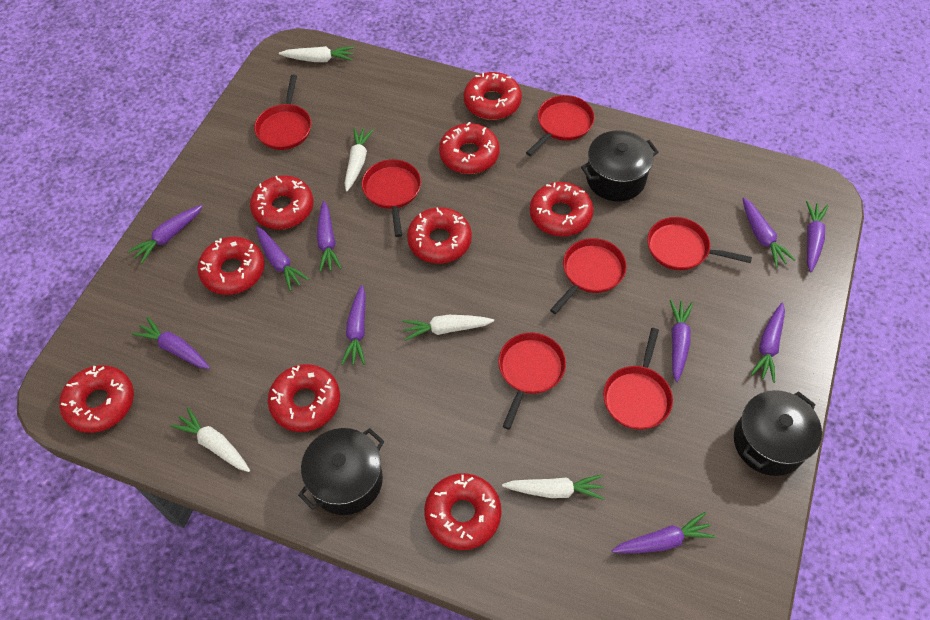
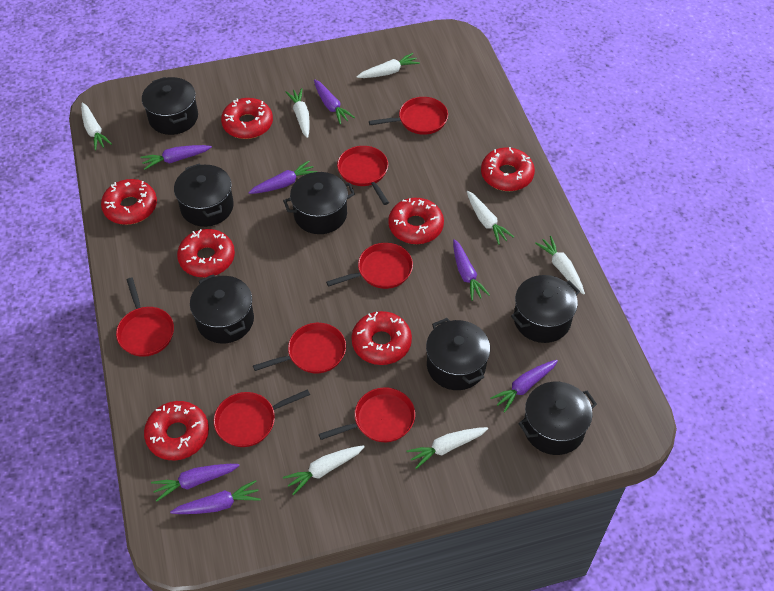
black pot: [298,428,384,515] [581,130,659,201] [734,390,822,476] = 3 -> [142,77,198,135] [174,163,234,227] [190,274,254,344] [283,172,355,234] [426,318,490,390] [511,275,580,343] [518,382,597,455] = 7
purple carrot: [128,205,203,264] [132,317,210,369] [256,227,309,291] [317,201,342,272] [341,285,366,365] [612,512,716,553] [670,300,693,382] [742,197,796,267] [751,303,785,383] [806,201,828,272] = 10 -> [141,145,212,170] [151,464,240,502] [170,480,261,514] [248,161,317,194] [314,80,355,124] [453,239,490,301] [490,360,558,413] = 7
red donut: [59,365,134,433] [197,237,265,295] [250,175,313,229] [268,364,340,432] [407,207,472,264] [424,473,502,550] [439,122,500,174] [464,72,522,120] [530,182,593,237] = 9 -> [101,179,157,225] [144,401,209,460] [177,229,235,277] [221,98,273,139] [351,311,412,365] [388,198,444,244] [481,147,535,191] = 7
white carrot: [171,408,250,472] [279,46,354,62] [344,127,374,191] [402,315,494,341] [502,475,605,500] = 5 -> [81,103,112,151] [283,445,365,495] [286,88,310,138] [357,53,420,78] [406,427,488,469] [467,190,514,245] [535,236,585,295] = 7

